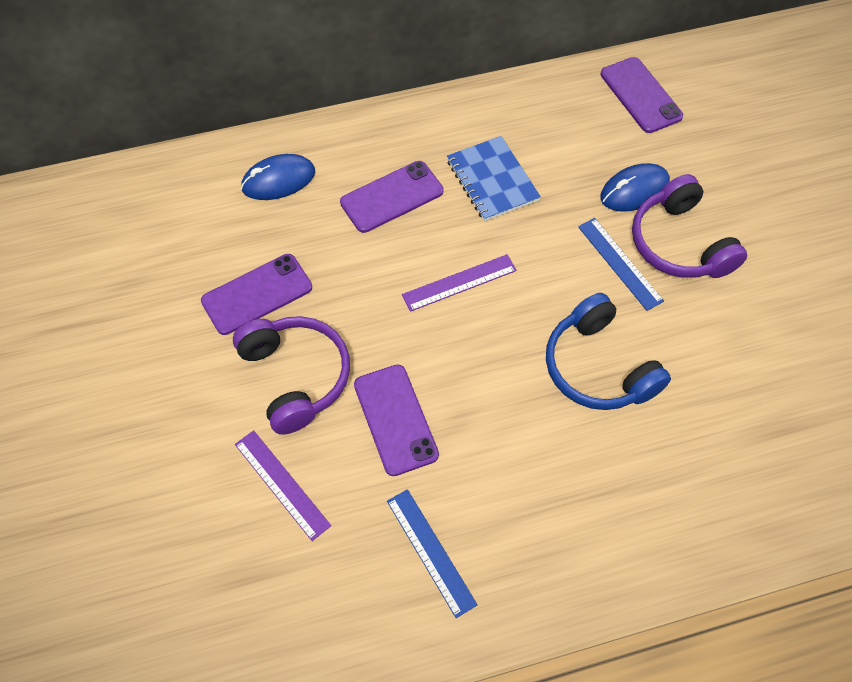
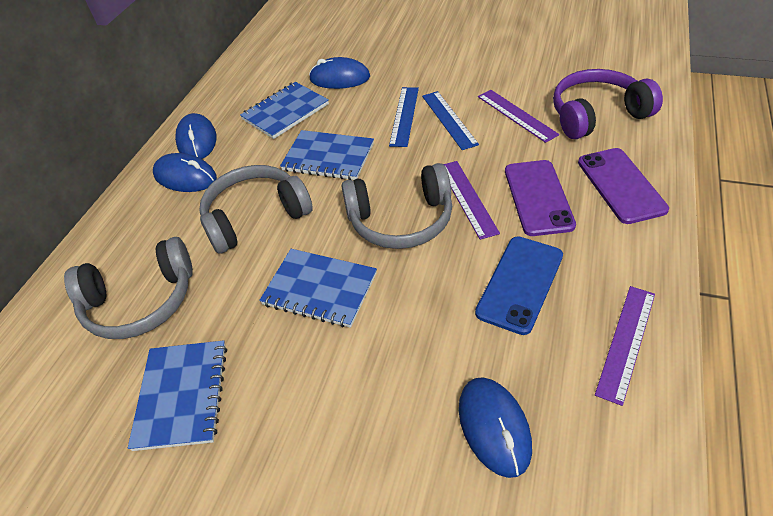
blue headphones: [546,293,671,410] = 1 -> none = 0
blue mouse: [241,154,315,200] [600,163,670,212] = 2 -> [153,153,217,192] [175,113,217,159] [309,57,370,89] [459,377,532,478] = 4
blue notebook: [447,136,541,221] = 1 -> [128,340,227,451] [240,82,329,139] [259,249,377,328] [280,130,374,180] = 4
blue phone: none = 0 -> [475,237,563,335] = 1
grey headphones: none = 0 -> [64,237,193,339] [199,165,313,254] [342,163,452,249] = 3
purple headphones: [233,316,350,435] [632,174,747,278] = 2 -> [553,69,663,139] = 1
purple phone: [201,254,312,335] [340,161,443,233] [354,364,439,476] [601,57,683,133] = 4 -> [505,160,576,236] [578,148,669,224] = 2
purple ruler: [235,430,331,541] [402,254,517,312] = 2 -> [444,161,500,240] [478,90,559,143] [595,286,655,406] = 3

